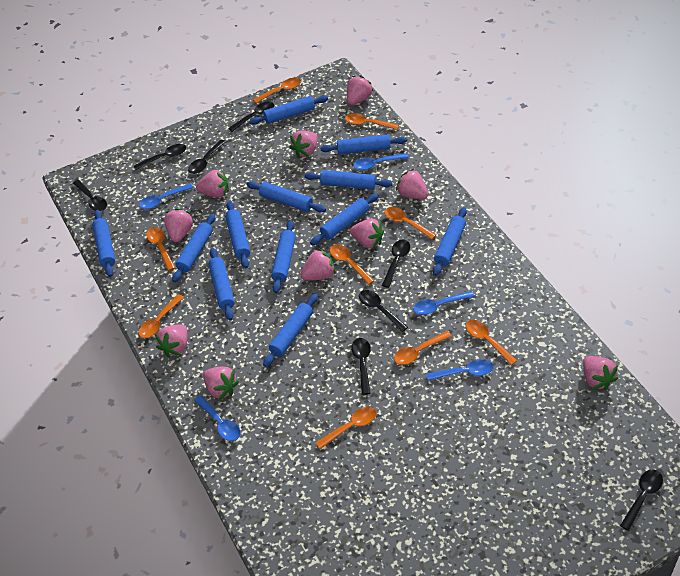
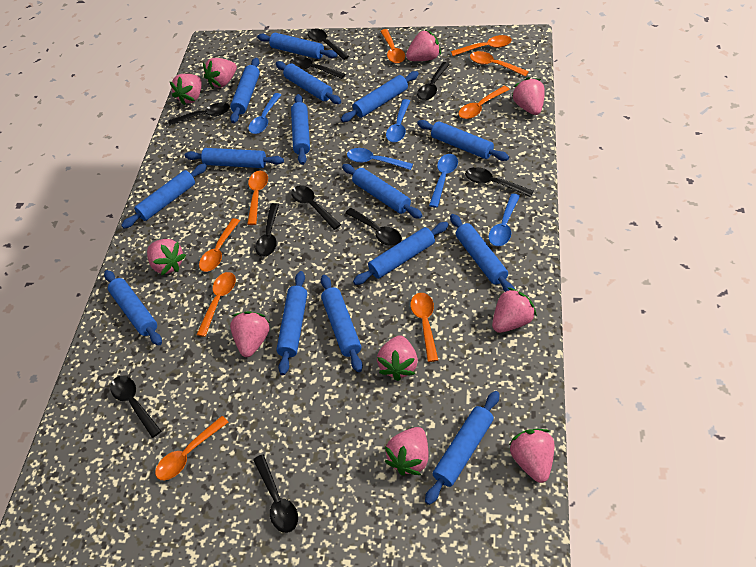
black spoon: [73,180,107,211] [134,144,186,170] [188,140,226,174] [228,102,274,132] [351,338,371,395] [359,290,408,332] [382,239,410,288] [620,470,663,531] = 8 -> [110,376,161,438] [168,103,230,126] [253,454,298,533] [255,203,279,257] [290,57,345,79] [291,185,341,230] [307,28,349,60] [345,208,402,246] [417,62,450,100] [465,167,534,197] = 10
blue rolling pin: [92,210,115,277] [172,214,215,282] [208,248,235,320] [225,201,250,268] [246,181,326,213] [249,96,328,125] [263,293,318,367] [271,220,296,293] [304,170,393,190] [310,193,379,245] [321,135,407,154] [433,207,467,276] = 12 -> [104,270,162,346] [121,164,207,229] [185,148,284,168] [230,58,260,123] [257,33,337,59] [276,61,341,104] [276,271,307,375] [291,94,310,165] [321,275,363,372] [341,71,419,122] [342,164,423,219] [353,222,449,285] [417,120,509,161] [425,391,500,505] [450,214,515,292] = 15

